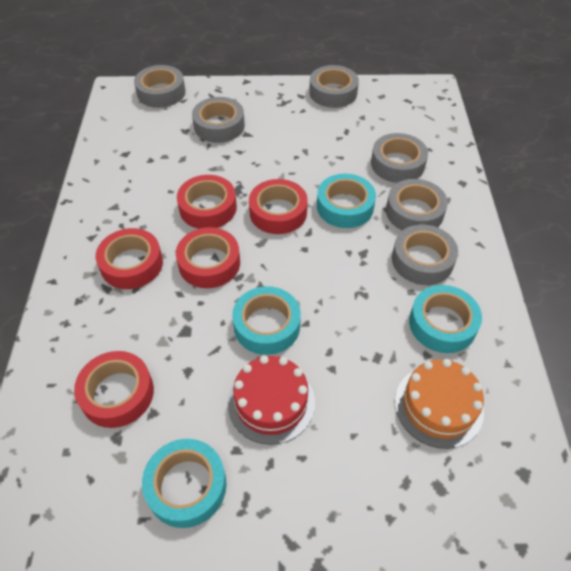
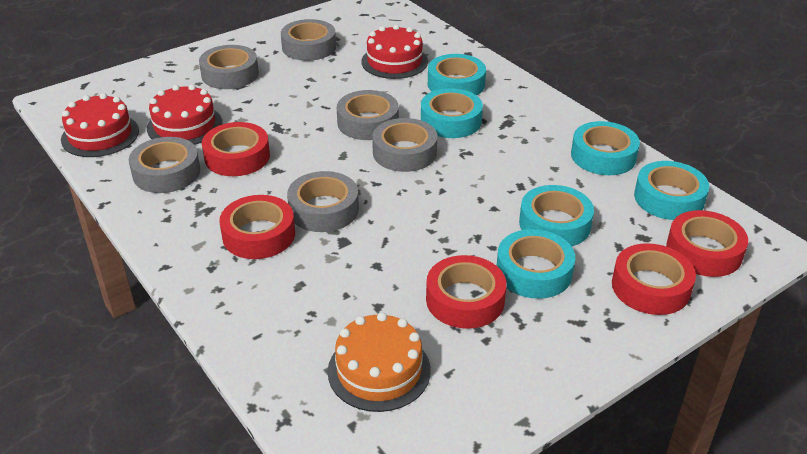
red cake: [228,355,315,445] = 1 -> [61,93,139,157] [147,84,222,145] [361,25,428,79] = 3
turquoise tape: [142,439,227,528] [232,286,301,355] [317,174,376,228] [409,285,482,353] = 4 -> [421,88,483,138] [428,54,486,96] [496,229,575,299] [519,185,594,246] [571,121,640,175] [634,161,709,220] = 6

